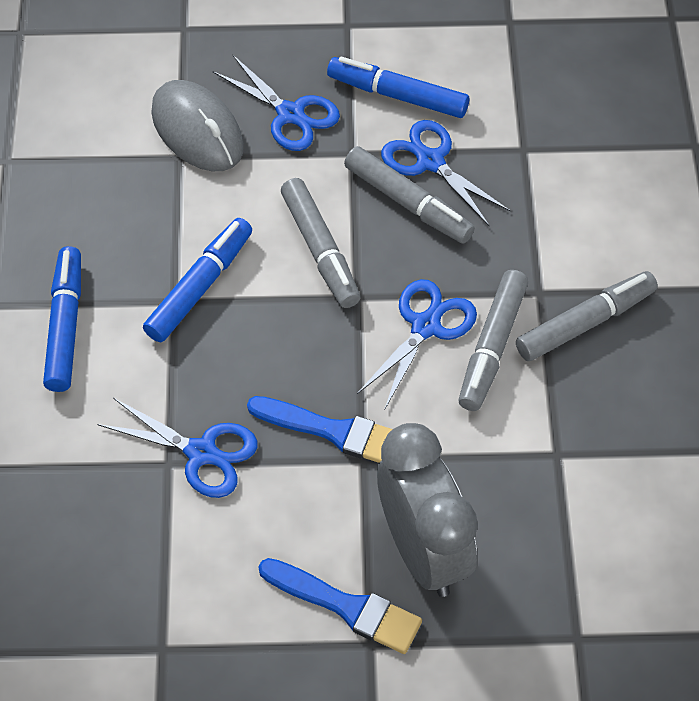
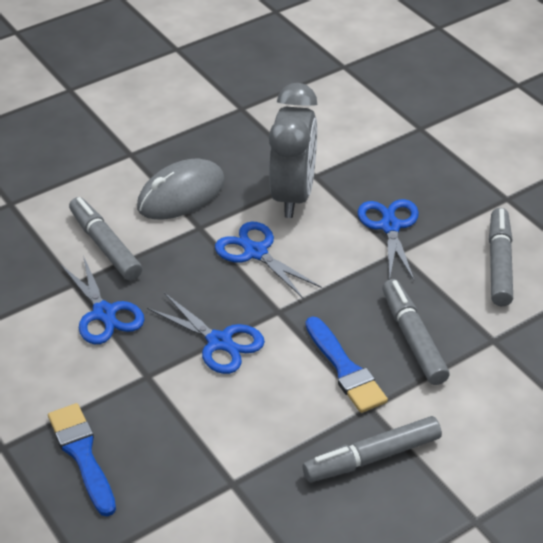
blue marker: [43,246,81,392] [143,218,252,342] [327,57,469,118] = 3 -> none = 0

